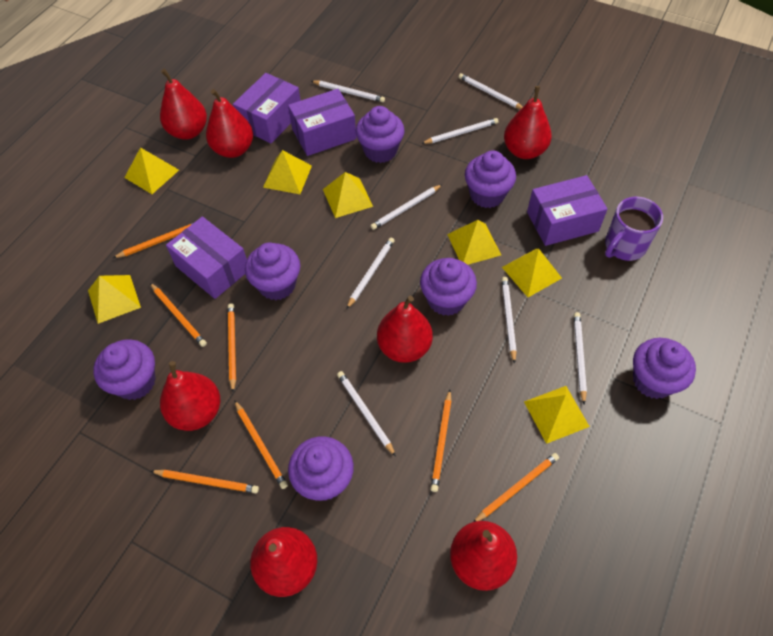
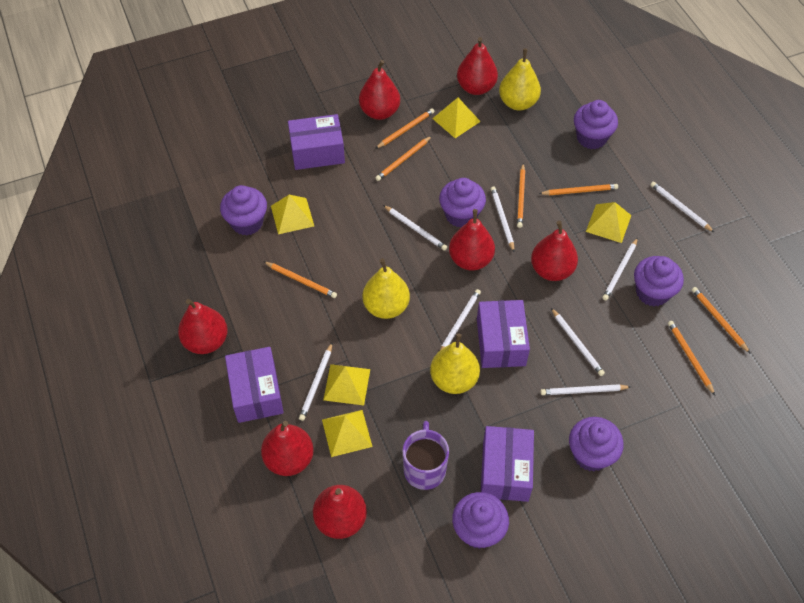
purple cupcake: [93,339,156,400] [245,243,300,300] [288,436,354,501] [356,106,405,163] [420,258,477,316] [465,150,516,208] [633,338,696,399] = 7 -> [220,185,267,235] [439,178,486,228] [452,492,509,549] [569,417,624,471] [574,100,618,149] [634,256,684,306] = 6
yellow pear: none = 0 -> [363,259,410,319] [430,333,480,394] [499,48,541,111] = 3
yellow pyramid: [88,275,141,324] [124,147,179,194] [263,150,312,194] [323,172,373,218] [447,220,501,265] [502,248,562,297] [524,386,590,444] = 7 -> [271,195,314,234] [322,410,373,457] [323,364,370,405] [432,98,481,138] [586,202,631,243] = 5

